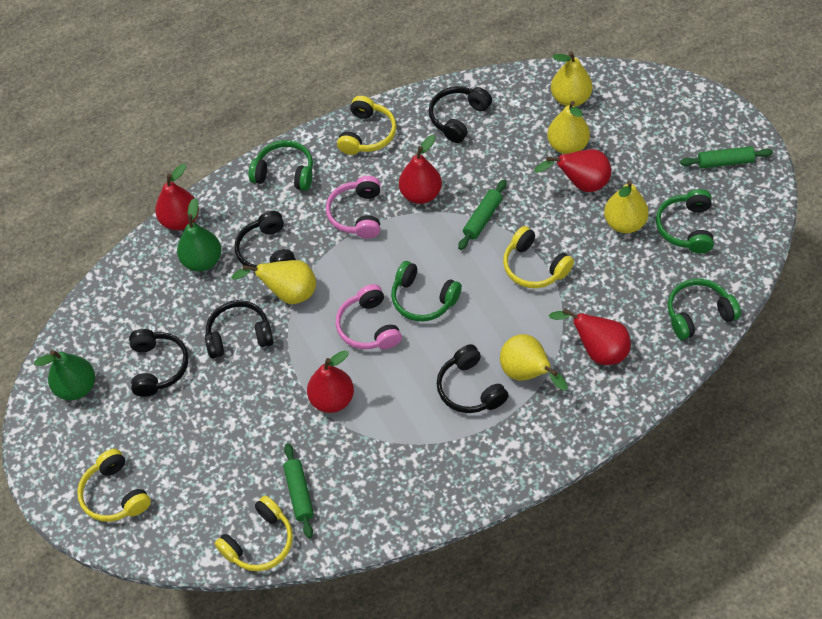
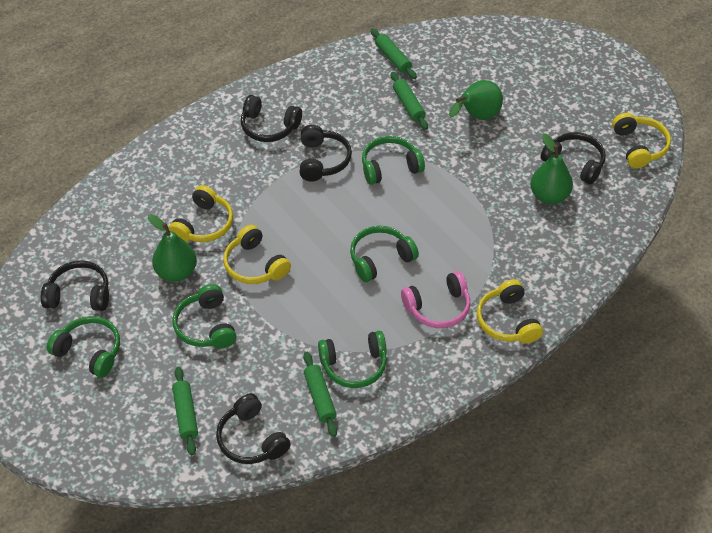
green headphones: [249,140,313,191] [391,261,462,322] [656,189,714,253] [668,279,741,340] = 4 -> [47,316,120,378] [172,284,237,348] [318,331,387,388] [350,226,419,282] [362,136,425,185] = 5
green pear: [34,350,95,400] [177,198,221,271] = 2 -> [148,214,197,282] [449,80,503,120] [531,133,573,204] = 3
green rolling pin: [283,443,314,538] [458,179,507,250] [680,146,773,168] = 3 -> [172,367,198,455] [303,352,337,437] [371,28,417,79] [391,72,428,130] = 4
pink headphones: [326,176,380,239] [336,284,402,349] = 2 -> [401,271,470,328] = 1
red pear: [155,164,199,230] [307,350,354,413] [399,135,442,204] [534,149,611,192] [549,308,631,365] = 5 -> none = 0
yellow pear: [231,260,316,304] [500,334,568,391] [547,101,590,154] [551,51,593,107] [604,180,649,233] = 5 -> none = 0

